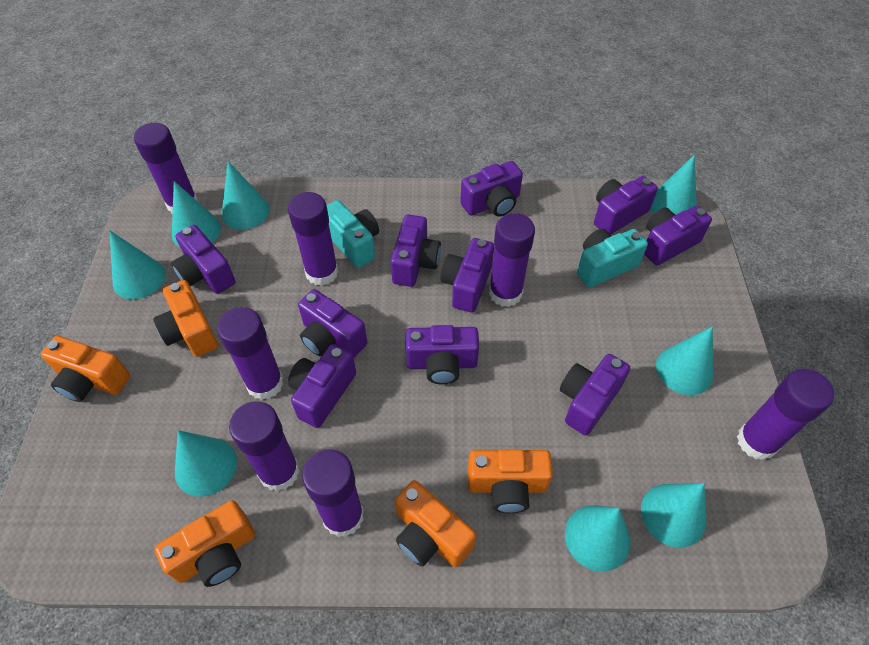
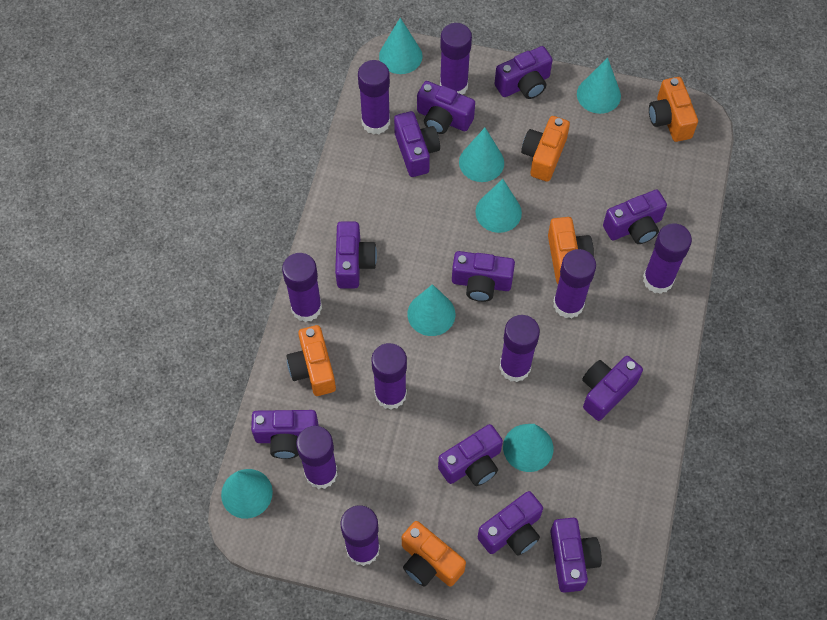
purple camera: [171,225,236,294] [288,344,356,428] [298,289,367,358] [390,214,441,287] [406,325,479,385] [440,238,494,313] [460,161,523,217] [560,354,630,435] [594,176,658,235] [644,206,712,265] = 10 -> [251,410,318,459] [335,221,377,288] [394,111,440,177] [417,81,475,134] [438,424,503,486] [452,251,515,302] [478,491,543,556] [494,46,553,99] [550,518,602,593] [582,356,643,421] [603,190,667,244] = 11
purple glue stick: [134,123,198,214] [217,307,284,400] [229,401,300,492] [288,192,339,286] [302,449,364,537] [489,213,535,307] [737,369,834,460] = 7 -> [282,253,322,322] [296,426,338,489] [341,505,380,566] [358,60,390,135] [372,343,407,409] [440,23,472,95] [499,315,540,382] [553,249,596,318] [643,223,692,294] = 9
turquoise camera: [327,200,379,268] [577,229,648,288] = 2 -> none = 0
turquoise cone: [110,231,165,300] [172,181,221,247] [175,430,237,497] [222,161,270,230] [565,506,631,572] [641,483,706,548] [650,155,697,215] [656,327,714,395] = 8 -> [221,469,273,519] [379,18,423,74] [408,284,455,336] [459,128,504,182] [475,179,522,233] [503,424,553,472] [577,58,621,114] = 7

